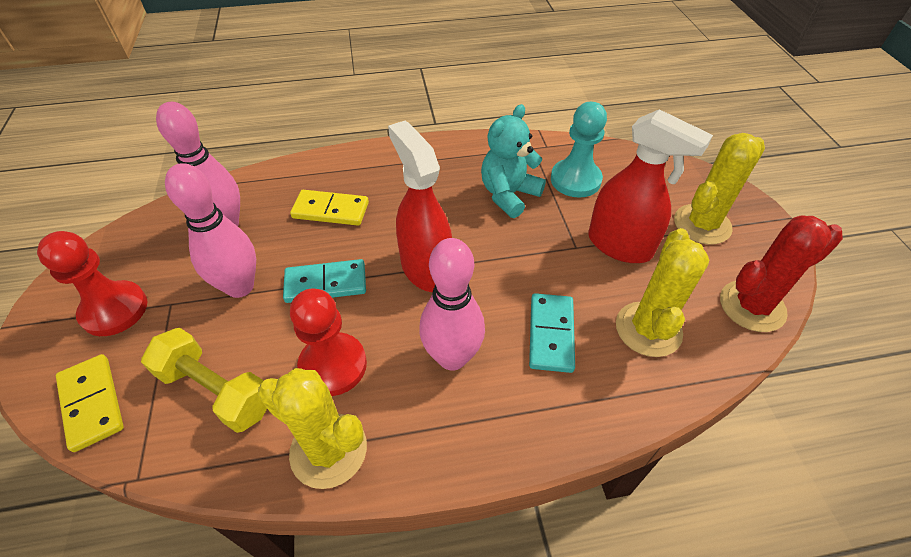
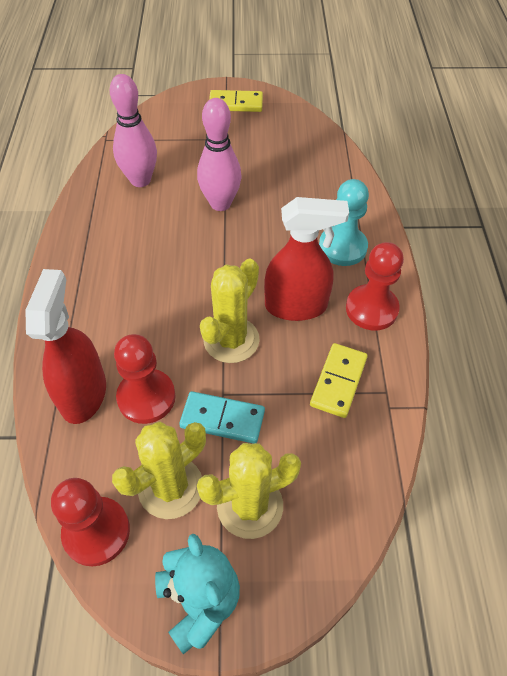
pink bowling pin: [156,102,240,226] [165,163,256,298] [419,238,485,371] = 3 -> [110,74,157,187] [197,98,242,211] = 2
red cactus: [720,216,843,332] = 1 -> none = 0
red pawn: [37,231,148,336] [290,289,367,396] = 2 -> [51,478,130,567] [114,334,176,424] [346,242,404,331] = 3
turquoise domino: [283,259,366,303] [529,293,575,373] = 2 -> [179,391,265,444] = 1
yellow dumbbell: [141,328,267,433] = 1 -> none = 0

